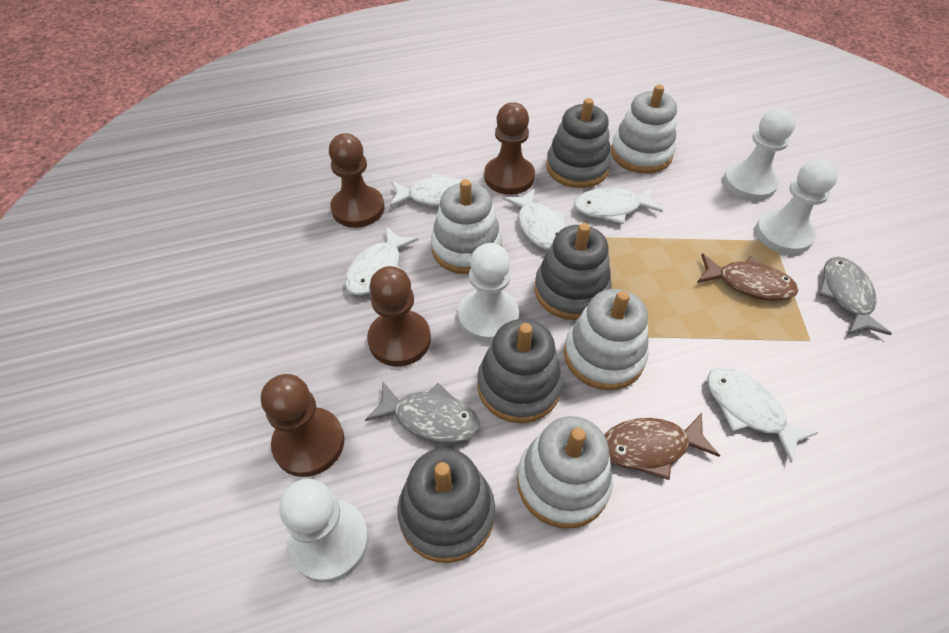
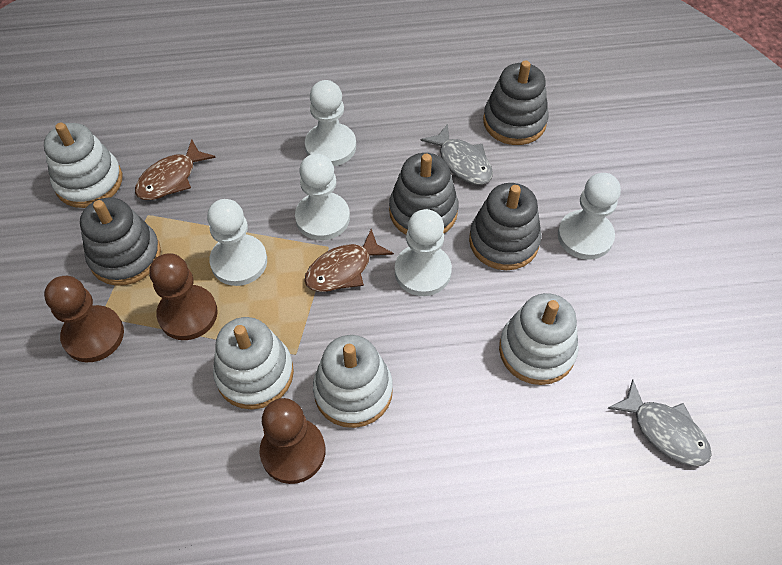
brown pawn: [261,374,344,477] [329,133,385,228] [367,266,431,366] [484,102,535,195] = 4 -> [44,276,124,362] [150,253,218,340] [260,398,326,484] = 3
white fish: [345,226,418,296] [390,173,462,207] [503,188,565,250] [574,187,663,224] [707,368,818,463] = 5 -> none = 0
white pawn: [279,479,369,583] [458,243,519,342] [723,108,796,201] [755,159,838,255] = 4 -> [207,199,267,286] [295,153,350,240] [305,80,356,166] [395,209,452,296] [558,173,621,260] = 5

